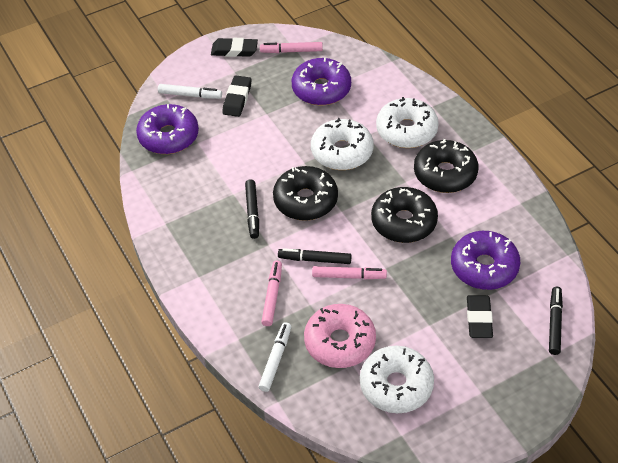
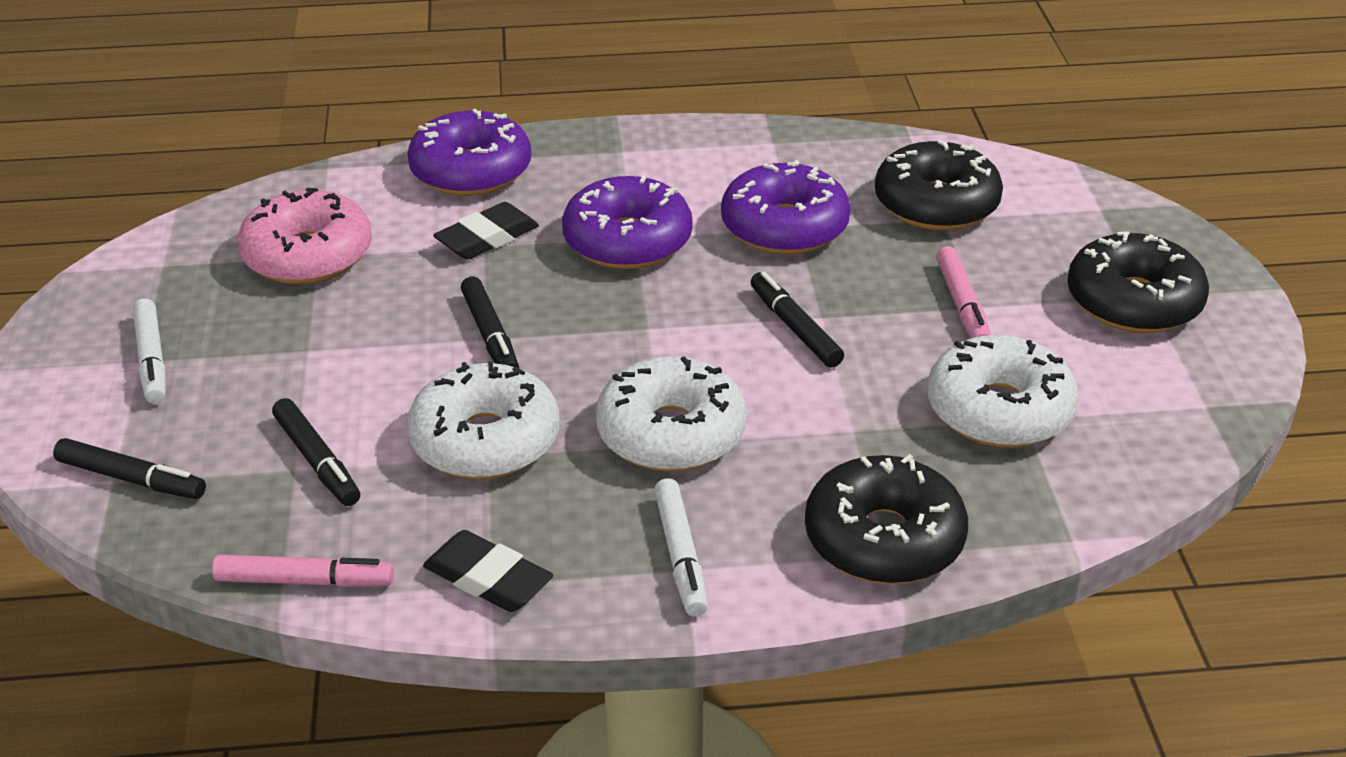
black eraser: [211,38,258,57] [222,75,251,117] [467,295,493,338] = 3 -> [423,530,553,612] [433,202,539,260] = 2
black marker: [245,179,259,239] [278,248,351,264] [549,287,563,355] = 3 -> [53,438,206,499] [272,398,360,506] [461,276,519,368] [751,271,844,368] = 4
pink marker: [260,42,323,53] [261,261,282,326] [312,266,387,279] = 3 -> [212,555,394,587] [936,246,991,338] = 2

